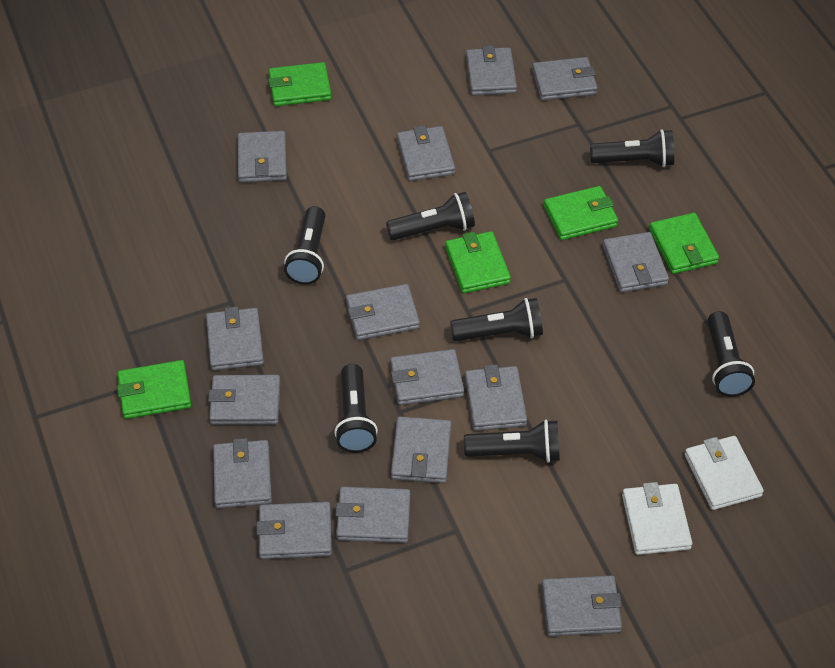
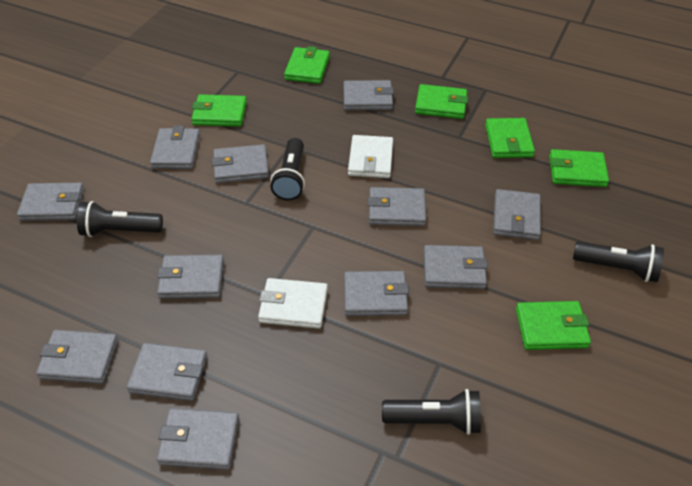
black flashlight: [284,206,326,285] [334,364,378,453] [386,192,475,240] [450,298,543,341] [464,419,560,463] [590,129,674,167] [707,311,755,397] = 7 -> [77,201,163,237] [270,138,305,201] [382,389,481,435] [573,241,664,282] = 4
green wallet: [117,360,191,419] [268,62,331,106] [445,231,511,293] [544,186,618,240] [649,213,719,274] = 5 -> [191,94,247,127] [284,46,330,84] [415,84,468,119] [485,118,535,158] [516,301,591,350] [549,149,609,187] = 6
grey wallet: [206,307,264,371] [208,375,280,425] [213,438,272,508] [238,131,287,183] [256,502,332,559] [335,487,410,543] [346,284,420,340] [390,349,464,405] [391,417,451,483] [397,125,455,181] [465,364,527,431] [466,45,517,96] [532,57,597,101] [541,576,622,637] [603,232,669,292] = 15 -> [17,183,84,221] [36,330,118,384] [127,343,208,401] [150,126,200,169] [157,255,224,299] [157,408,239,470] [212,144,269,183] [344,80,394,110] [344,271,409,316] [368,187,426,226] [423,245,488,289] [493,189,541,240] = 12

